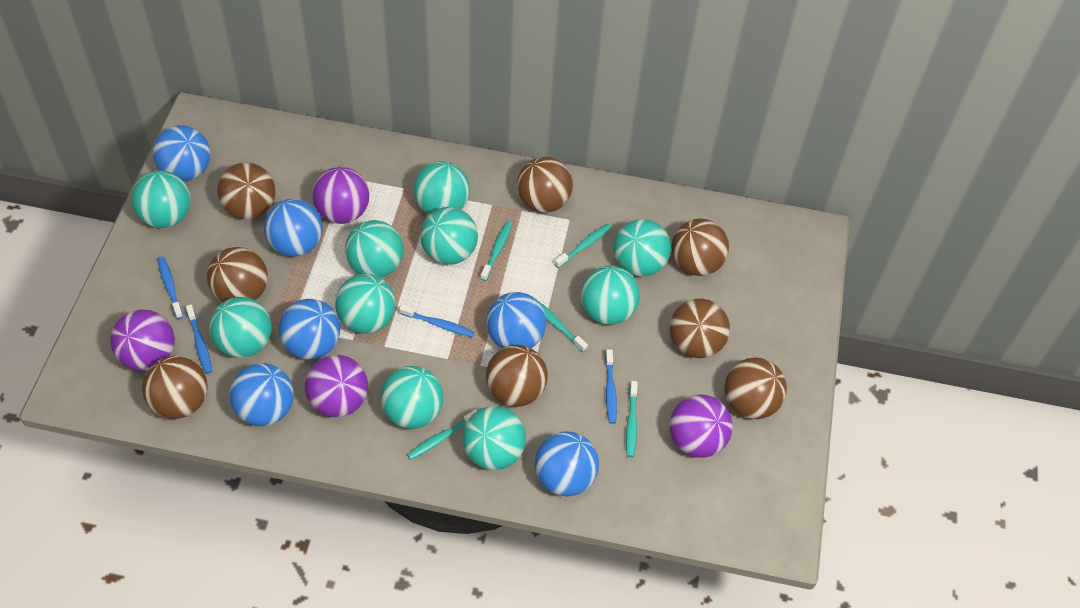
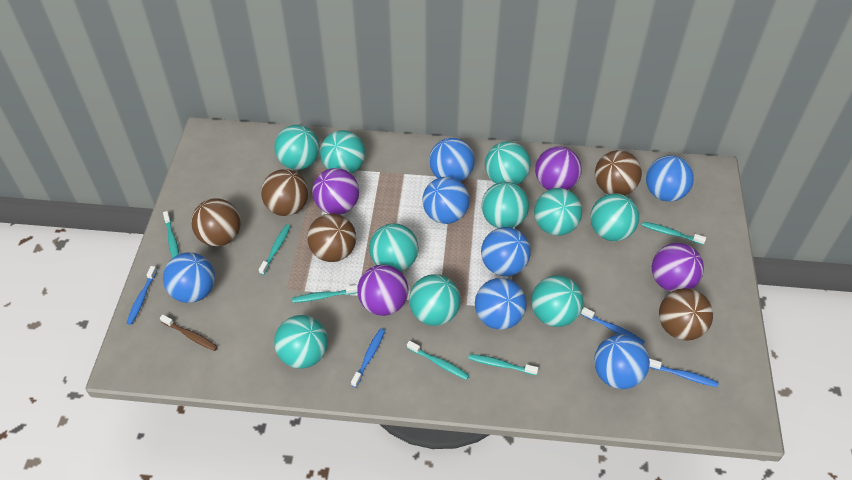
blue ball: [153,125,211,181] [229,363,294,426] [264,199,323,257] [279,299,340,360] [486,292,547,348] [535,432,599,496] = 6 -> [163,252,215,303] [422,177,470,224] [429,138,475,182] [475,278,527,330] [481,227,531,276] [594,335,650,389] [646,155,694,202] = 7
brown ball: [142,356,207,419] [207,247,268,302] [217,162,276,219] [486,345,548,407] [517,157,573,213] [670,299,730,358] [671,218,729,276] [724,358,787,419] = 8 -> [191,198,241,247] [261,169,308,216] [307,213,356,262] [595,150,642,195] [659,288,713,341] = 5
brown toothbrush: none = 0 -> [160,315,218,351] = 1
turquoise toothbrush: [407,409,477,460] [480,221,512,281] [537,300,588,352] [554,224,612,268] [626,381,638,457] = 5 -> [163,211,179,258] [259,225,291,275] [292,285,358,303] [407,341,469,380] [468,354,538,375] [642,222,706,245] = 6

